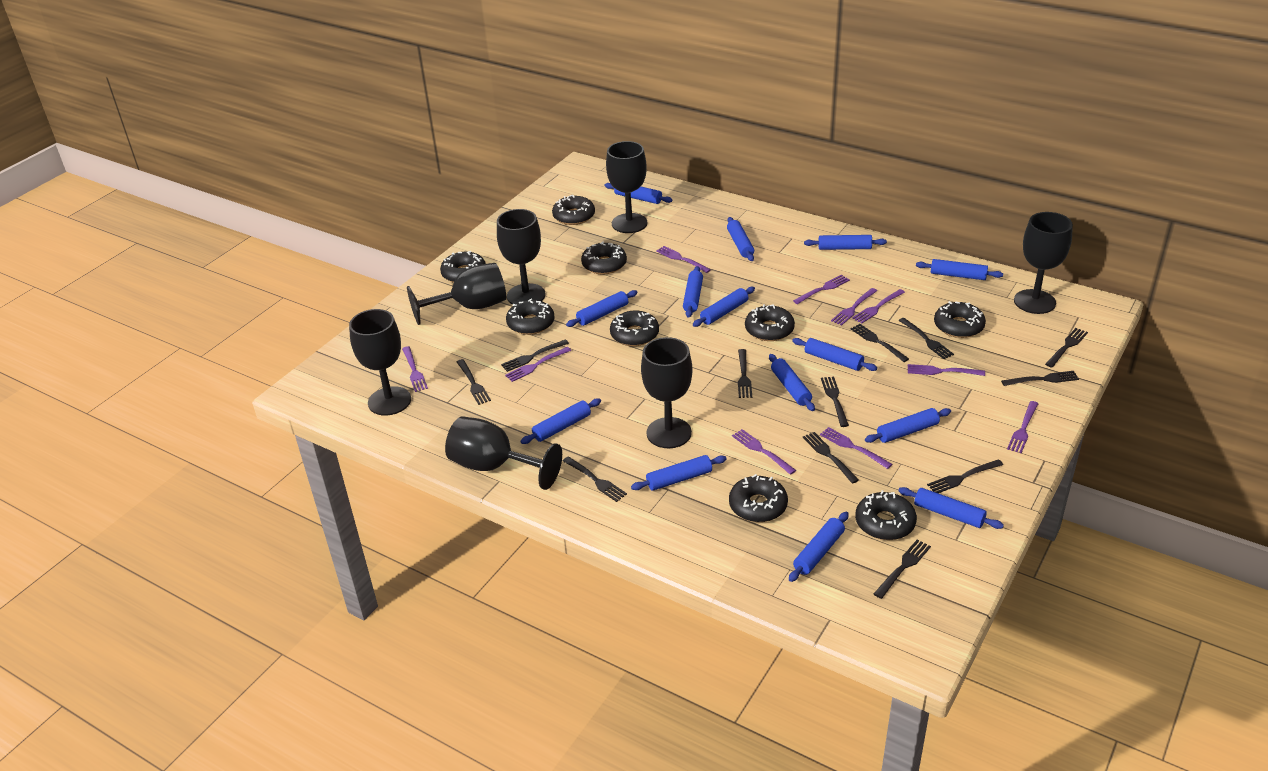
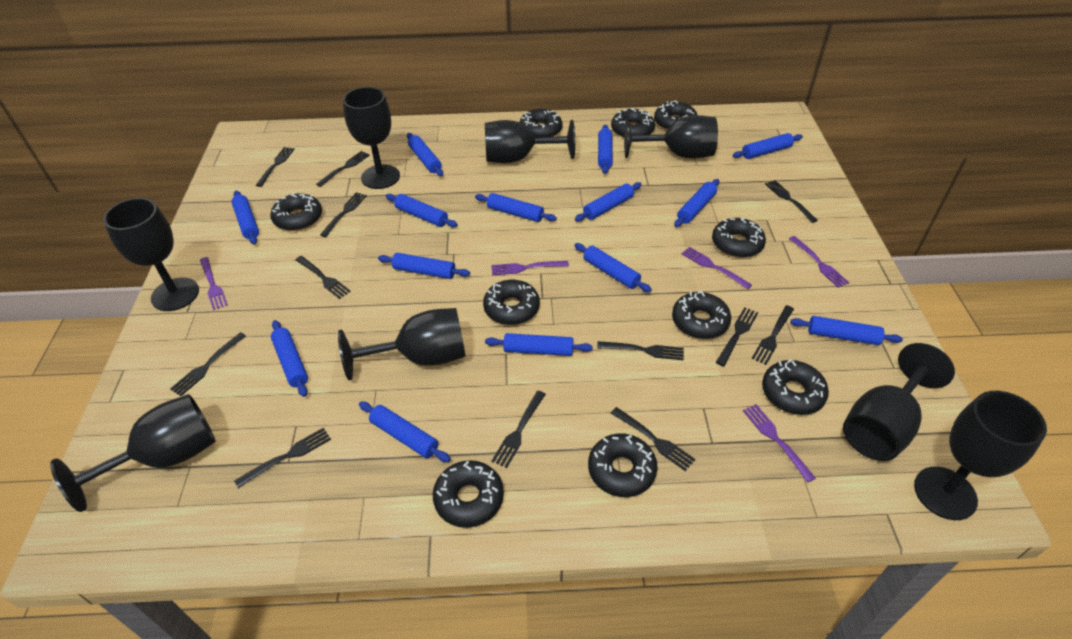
black donut: [440,251,486,283] [506,299,554,335] [552,195,595,225] [581,242,627,274] [610,311,659,346] [729,474,788,522] [745,304,795,341] [855,490,917,540] [934,301,986,338] = 9 -> [270,193,322,231] [433,460,504,528] [483,280,540,325] [519,109,562,138] [588,433,658,497] [611,108,655,138] [654,100,697,130] [672,291,731,339] [712,218,766,258] [762,359,829,415] = 10
black goblet: [349,309,411,416] [407,263,506,325] [445,417,562,490] [497,209,546,305] [606,141,647,233] [641,337,693,448] [1014,212,1073,314] = 7 -> [50,394,216,512] [103,198,199,311] [338,308,466,380] [343,87,400,189] [485,120,575,163] [624,115,718,158] [843,343,955,461] [914,391,1047,520] = 8
purple fork: [402,346,428,392] [505,347,571,382] [656,246,711,273] [732,429,796,475] [793,275,850,304] [820,427,893,469] [831,288,877,326] [852,289,905,323] [908,364,985,376] [1007,401,1039,453] = 10 -> [200,257,228,310] [491,261,569,275] [681,247,752,289] [743,404,816,483] [789,236,849,288] = 5

